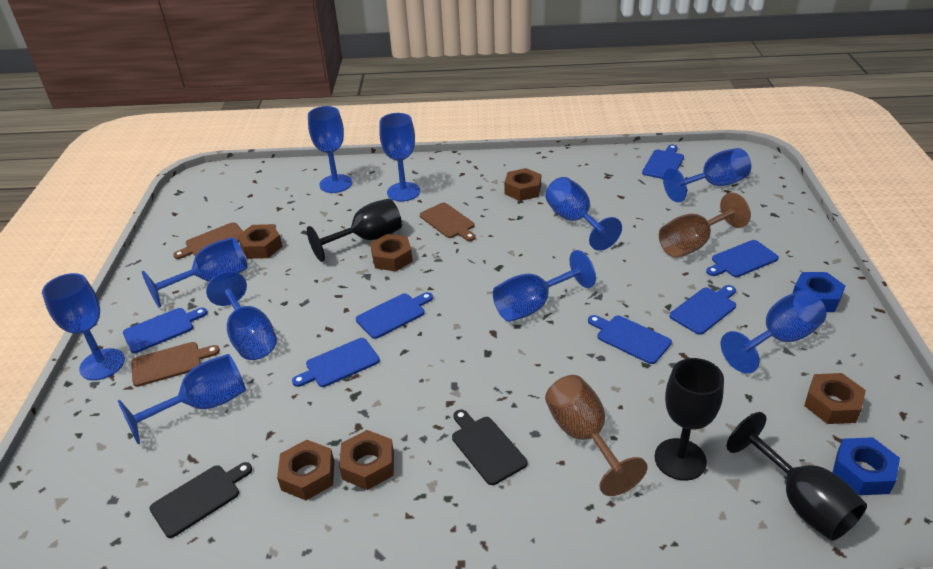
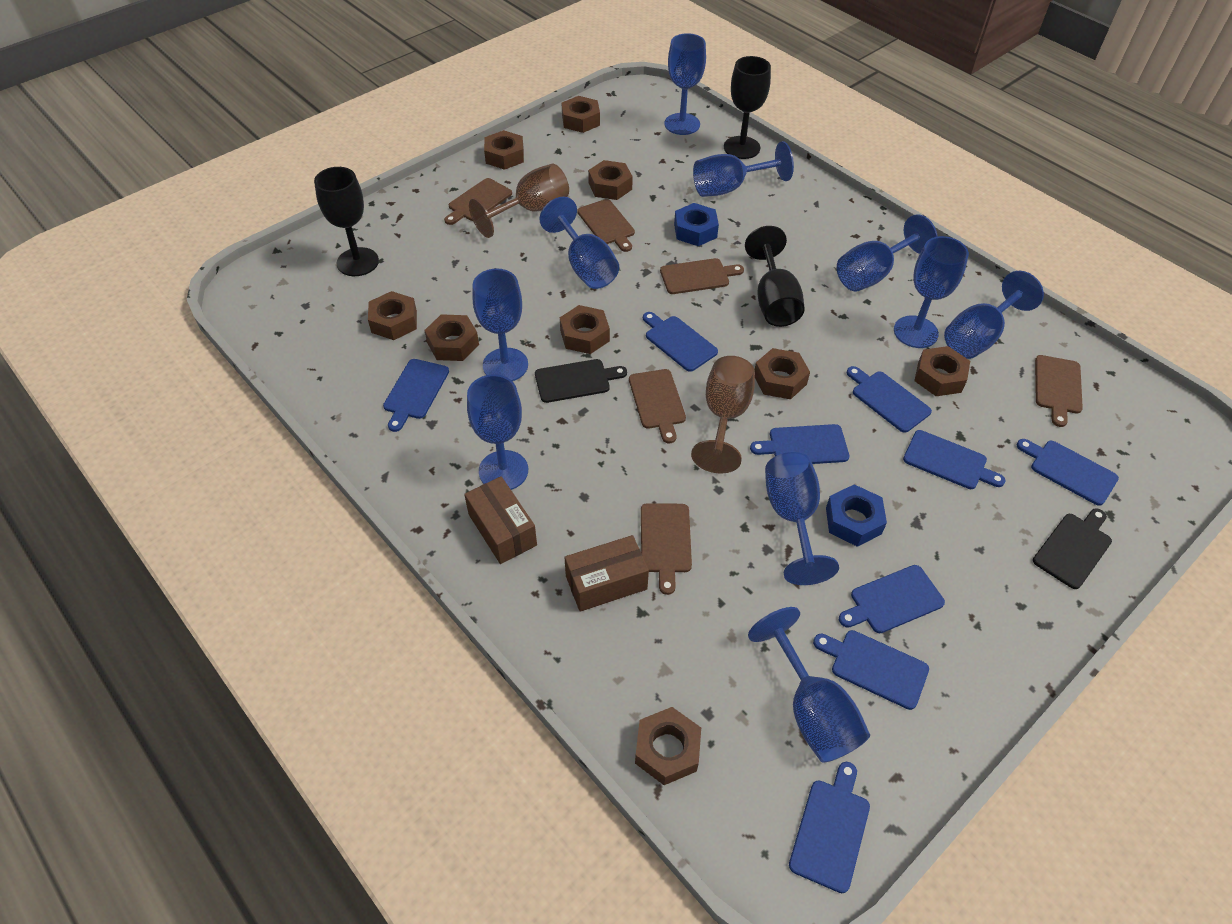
blue cutting board: [123,308,207,353] [292,338,380,387] [356,292,433,339] [588,315,672,364] [642,145,684,179] [669,285,736,335] [706,240,779,277] = 7 -> [383,359,449,432] [643,312,718,372] [750,424,849,464] [789,762,870,893] [813,630,929,710] [839,565,945,633] [847,366,932,433] [903,430,1005,489] [1017,439,1119,506] = 9
brown box: none = 0 -> [464,476,537,564] [564,535,649,612] = 2
brown cutting board: [131,342,220,387] [173,222,243,259] [420,203,476,241] = 3 -> [444,178,512,225] [577,199,635,252] [629,369,686,443] [641,503,692,595] [660,258,744,294] [1035,355,1083,427] = 6
brown nut: [238,224,283,259] [277,440,334,500] [339,430,394,490] [370,234,413,272] [504,168,541,201] [804,373,866,424] = 6 -> [368,291,417,340] [424,314,479,361] [484,130,524,170] [560,305,610,354] [562,96,600,133] [588,160,633,200] [635,707,701,785] [755,348,810,399] [914,346,970,396] = 9

